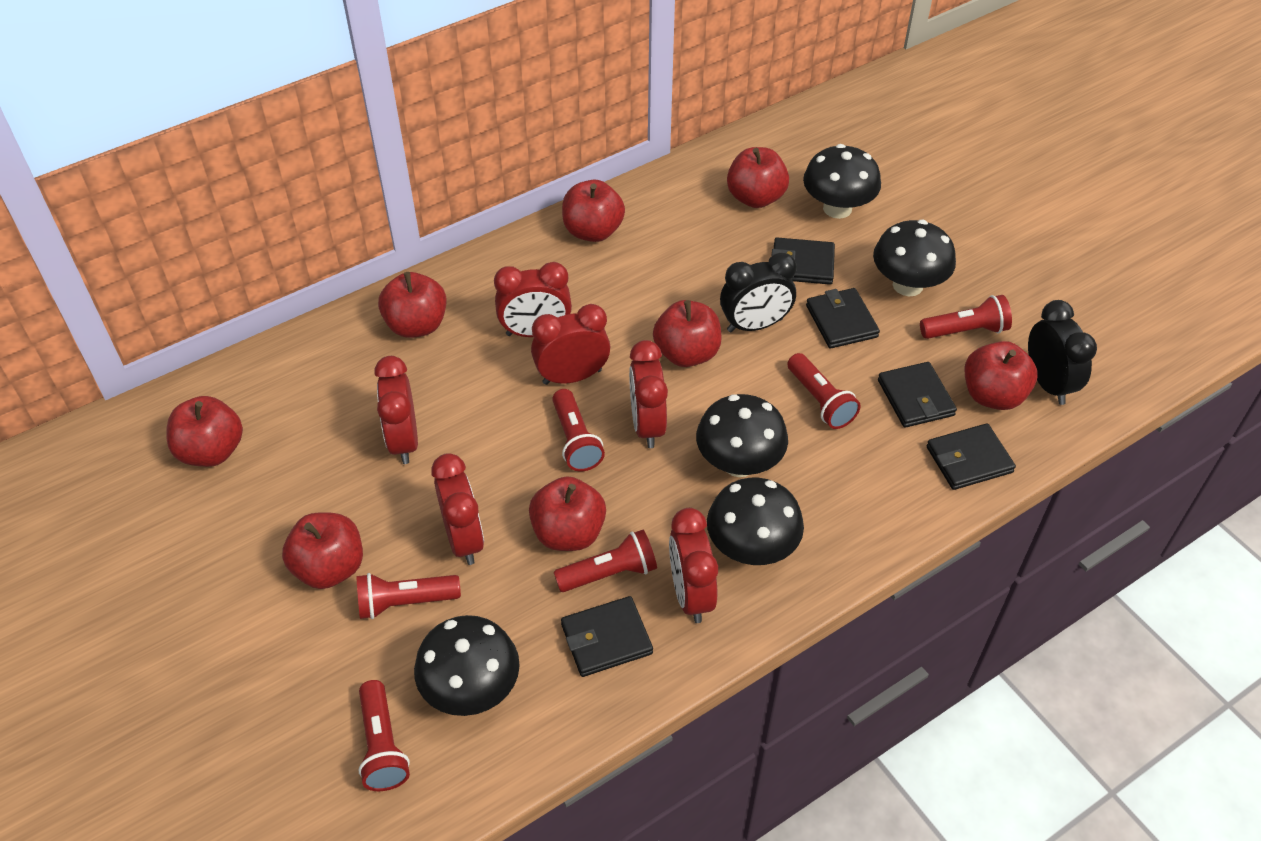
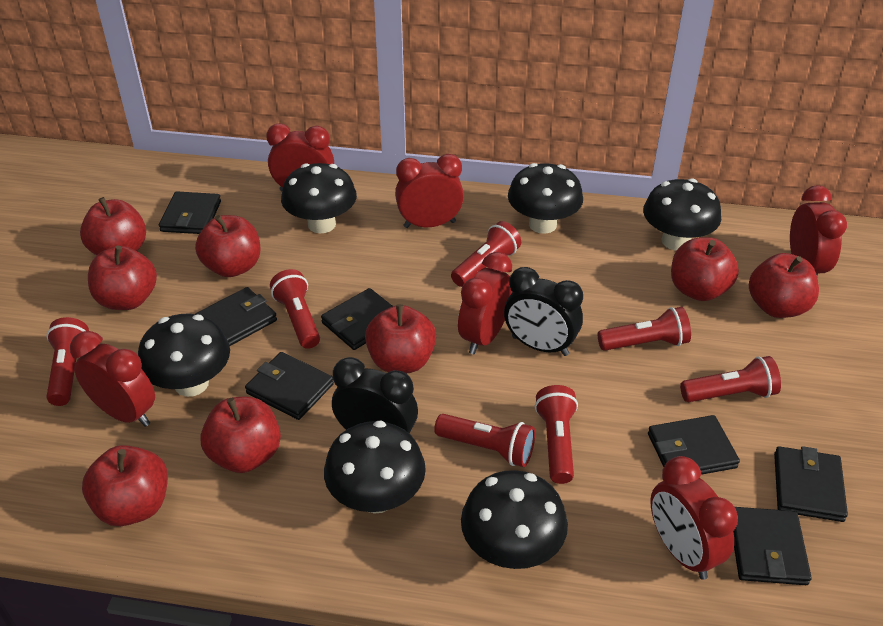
black mushroom: [414,615,520,716] [696,394,788,477] [707,478,804,565] [803,144,881,219] [873,220,956,296] = 5 -> [138,314,230,397] [281,163,357,233] [324,420,426,514] [461,470,568,569] [508,163,583,234] [643,178,721,251] = 6
black wallet: [561,596,653,677] [772,237,835,285] [806,288,880,348] [878,362,957,428] [927,423,1016,490] = 5 -> [159,191,221,234] [195,287,277,346] [245,352,334,420] [321,288,393,350] [648,415,740,475] [733,507,812,585] [774,446,848,522] = 7
red flashlight: [356,573,461,619] [358,680,410,791] [552,389,605,471] [554,530,657,592] [787,353,860,429] [920,295,1012,339] = 6 -> [46,317,89,406] [270,269,320,349] [434,414,535,467] [451,221,521,287] [535,385,578,484] [598,307,691,351] [680,356,781,402] = 7

